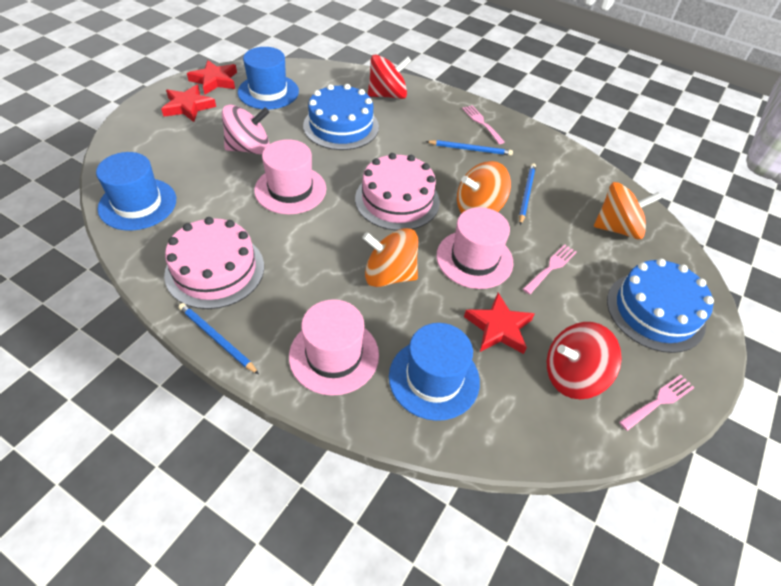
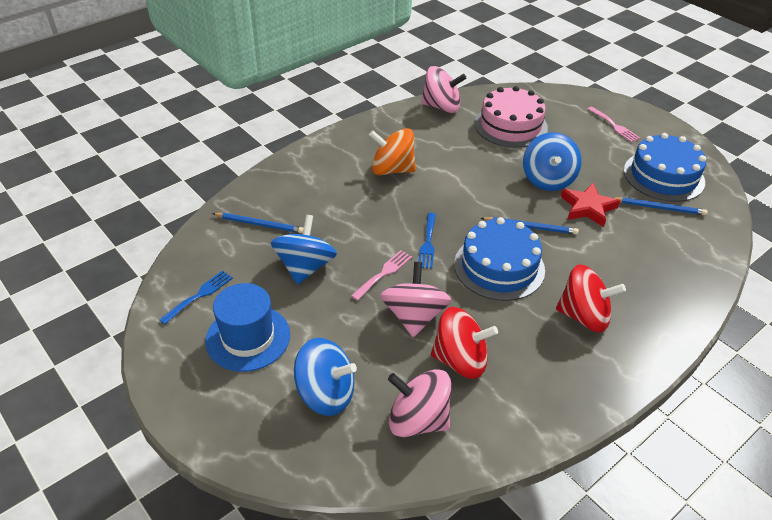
blue fork: none = 0 -> [159,270,233,325] [418,213,436,269] = 2
blue hat: [96,152,176,231] [238,47,299,109] [389,323,480,421] = 3 -> [205,283,290,372] = 1
blue spinning top: none = 0 -> [271,215,337,285] [294,338,357,416] [523,132,582,191] = 3
orange spinning top: [362,228,418,287] [457,161,511,214] [594,182,661,239] = 3 -> [369,128,416,175] = 1
pink cake: [164,217,264,309] [355,153,440,231] = 2 -> [475,86,548,148] = 1
pink fork: [462,105,505,144] [523,244,577,295] [619,375,695,431] = 3 -> [351,250,412,301] [588,107,640,142] = 2
pink hat: [254,139,326,214] [289,299,379,396] [437,207,513,289] = 3 -> none = 0
pink spinning top: [222,105,269,155] = 1 -> [380,262,451,337] [388,369,451,437] [421,66,467,113] = 3
red star: [161,84,216,122] [187,60,237,94] [464,293,535,354] = 3 -> [561,183,620,227] = 1

